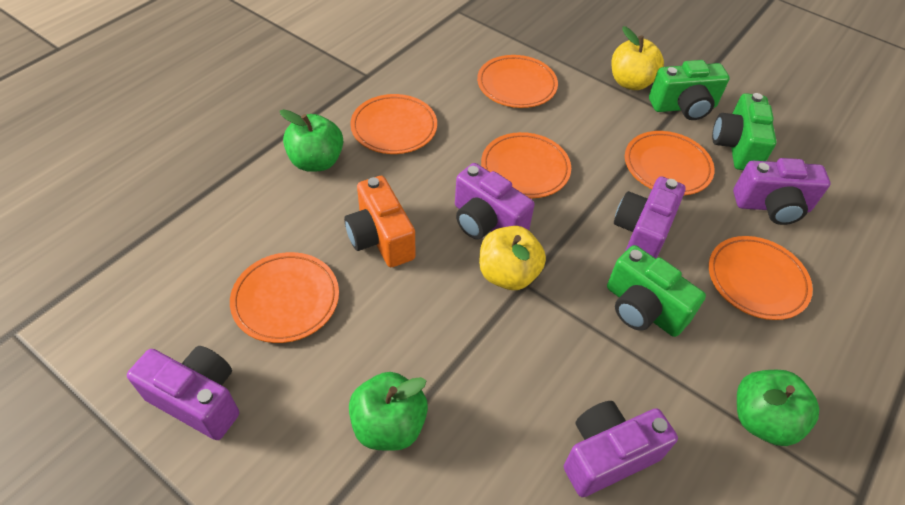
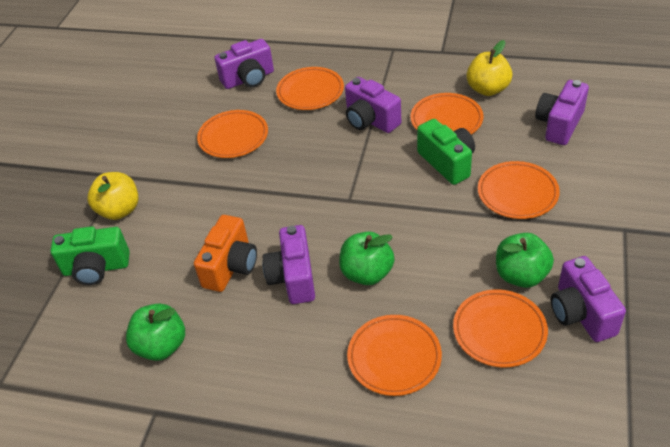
green camera: [607,245,706,337] [649,60,730,120] [712,93,777,170] = 3 -> [51,226,130,285] [417,119,475,185] = 2

